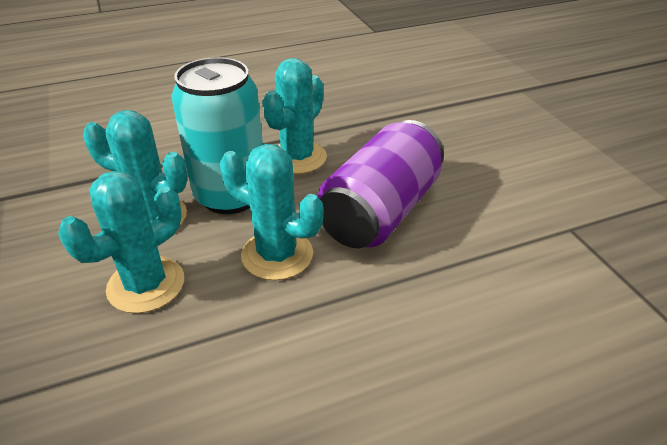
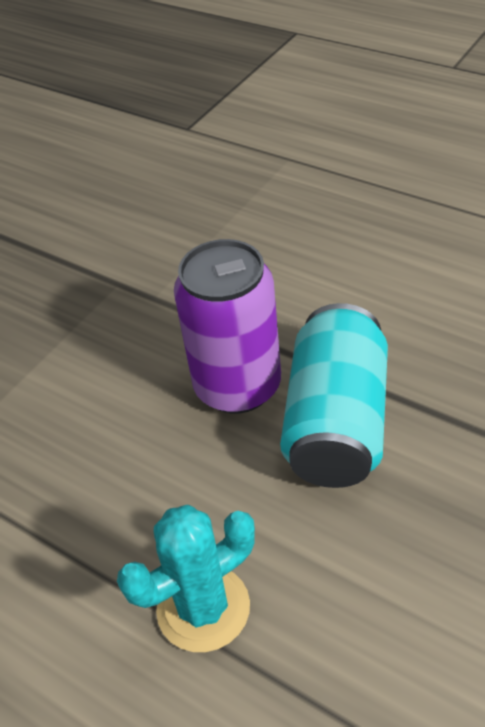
turquoise cactus: [58,171,184,313] [83,110,188,225] [220,144,323,280] [262,58,327,174] = 4 -> [117,505,255,652] = 1

